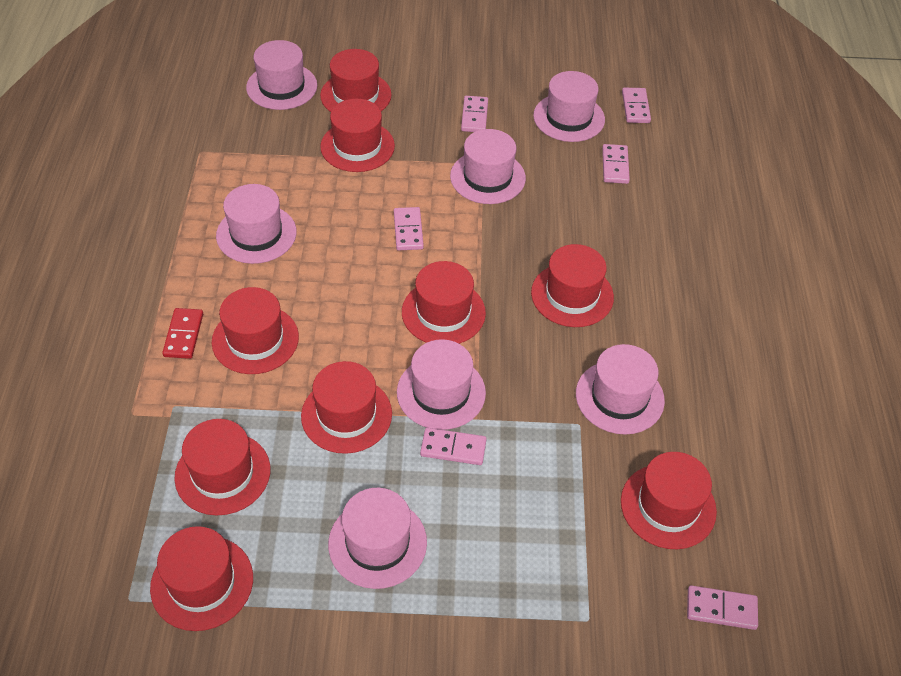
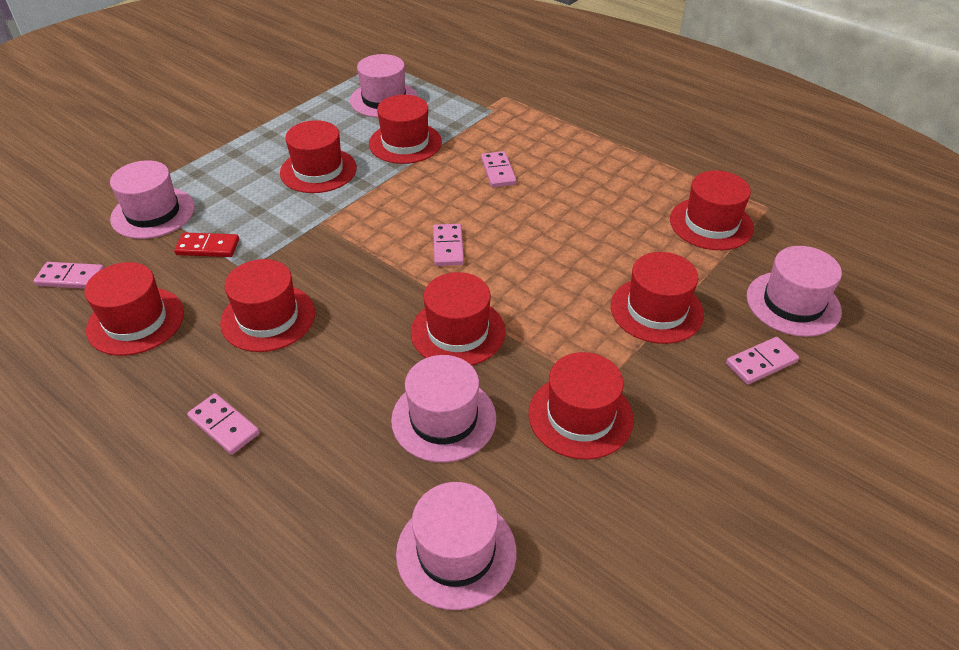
pink domino: [394,207,424,250] [420,428,487,465] [461,96,488,132] [602,144,630,184] [622,88,651,123] [687,585,758,630] = 6 -> [34,262,104,289] [187,393,260,455] [433,224,464,266] [481,151,517,187] [726,337,799,385] = 5
pink hat: [216,184,297,264] [246,40,317,110] [328,488,427,589] [397,339,486,430] [450,129,526,204] [533,71,605,142] [576,344,665,435] = 7 -> [110,160,195,239] [350,54,418,118] [391,355,496,463] [396,482,516,610] [747,246,842,337] = 5
red hat: [150,526,253,631] [174,419,270,516] [212,287,299,374] [301,361,392,454] [320,49,392,112] [320,99,395,172] [402,261,486,344] [531,244,614,327] [621,452,717,549] = 9 -> [84,262,184,356] [220,259,315,352] [280,120,357,193] [369,95,442,164] [411,272,506,366] [529,352,634,460] [611,252,704,344] [670,170,754,250] = 8

